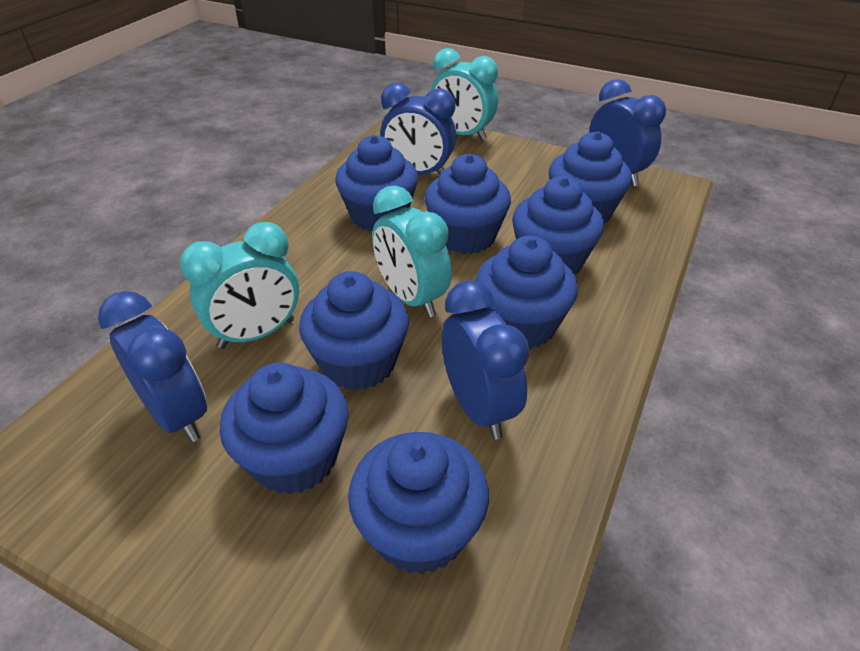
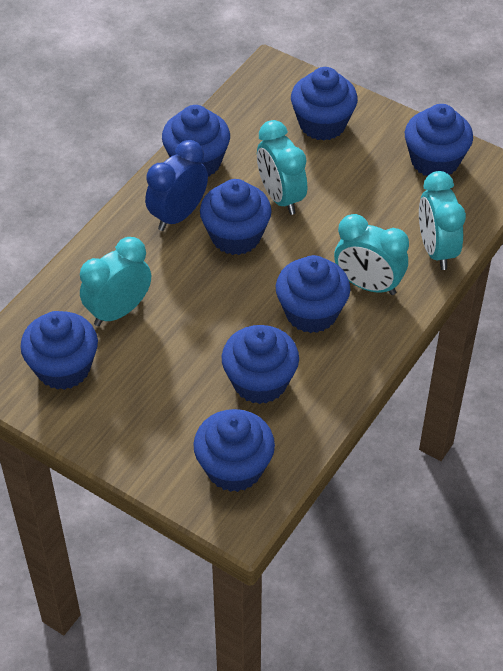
blue clock: [98,291,207,442] [381,83,456,175] [442,280,529,439] [589,79,666,187] = 4 -> [145,140,208,231] = 1
turquoise clock: [180,222,299,349] [372,185,452,317] [431,48,498,141] = 3 -> [80,237,151,326] [257,120,307,215] [334,214,409,295] [419,171,466,270] = 4

